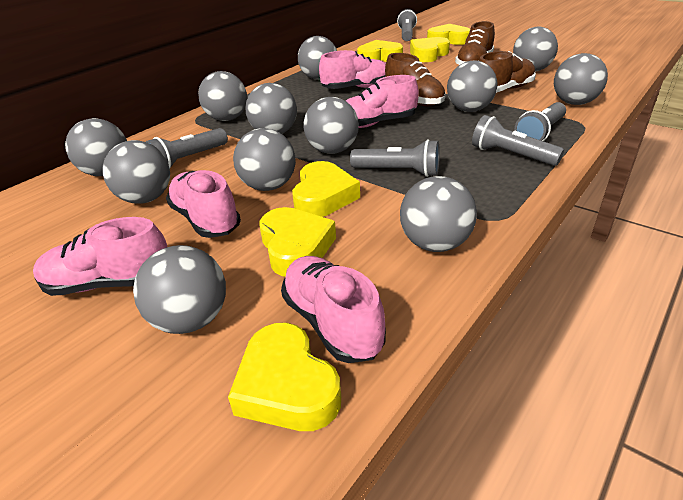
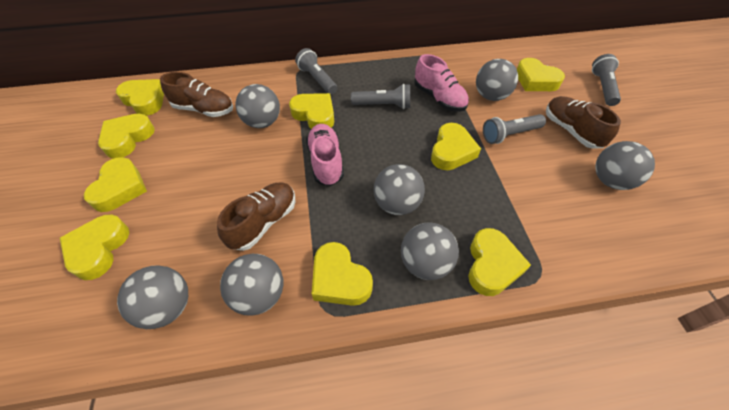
grey ball: [65,118,127,176] [103,140,170,204] [133,245,226,334] [198,71,247,121] [233,128,296,191] [245,83,297,134] [298,36,337,80] [303,97,359,154] [400,176,477,252] [447,61,497,112] [513,27,558,72] [554,53,608,105] = 12 -> [117,265,188,329] [220,254,284,315] [235,84,280,128] [373,164,425,215] [401,223,459,280] [476,59,518,101] [595,141,655,190] = 7
grey flashlight: [146,128,228,169] [350,139,440,177] [397,9,417,41] [472,115,564,166] [514,102,566,141] = 5 -> [295,48,337,95] [351,84,410,109] [483,114,546,144] [592,54,621,106] = 4
pink shoe: [33,217,167,296] [166,170,241,238] [281,256,386,363] [319,50,386,89] [346,75,419,128] = 5 -> [306,124,344,186] [414,54,469,112] = 2
yellow heart: [228,323,341,431] [259,207,336,277] [292,161,360,217] [357,40,403,62] [410,37,450,62] [427,24,470,45] = 6 -> [60,215,129,280] [84,157,147,212] [98,114,155,159] [116,79,164,116] [289,93,334,129] [312,242,373,306] [431,123,481,170] [468,228,531,296] [517,58,565,91] = 9

